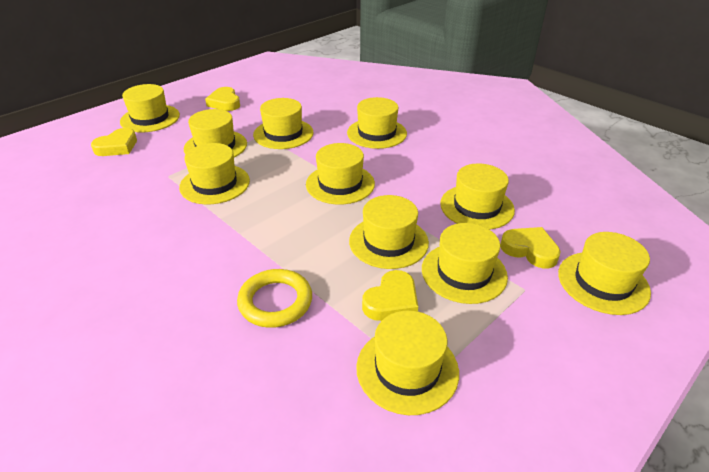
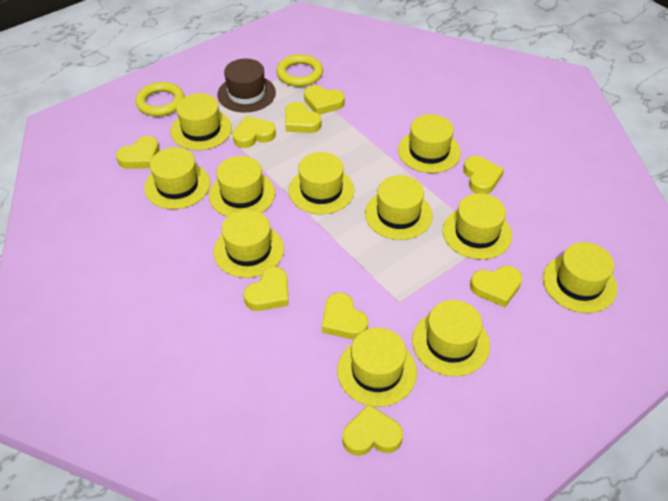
brown hat: none = 0 -> [217,58,276,113] = 1
yellow heart: [91,128,137,156] [205,87,240,111] [362,270,418,321] [500,227,561,268] = 4 -> [116,136,159,169] [233,116,276,148] [244,267,289,311] [285,102,322,133] [304,85,345,115] [322,293,368,339] [342,404,403,456] [463,156,504,194] [470,266,522,307] = 9
yellow ring: [237,269,312,328] = 1 -> [135,82,184,117] [276,54,323,87] = 2

